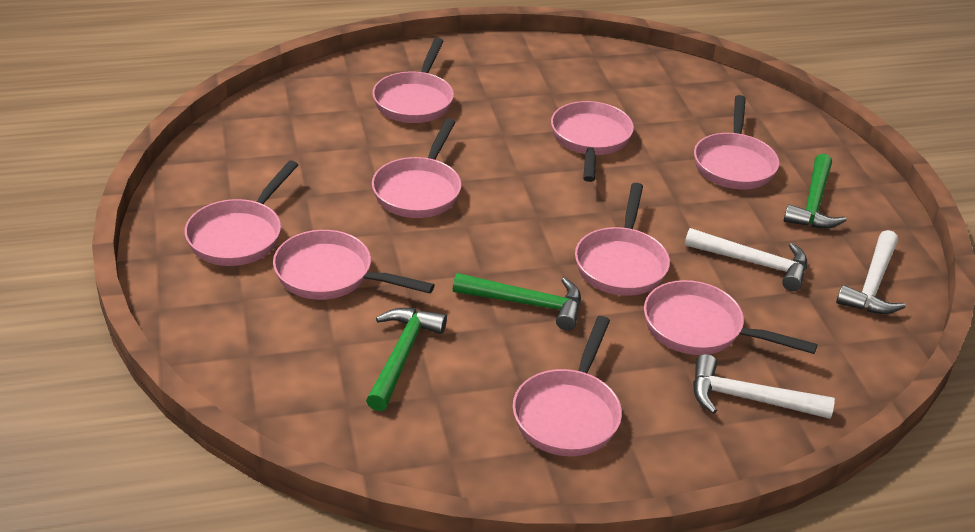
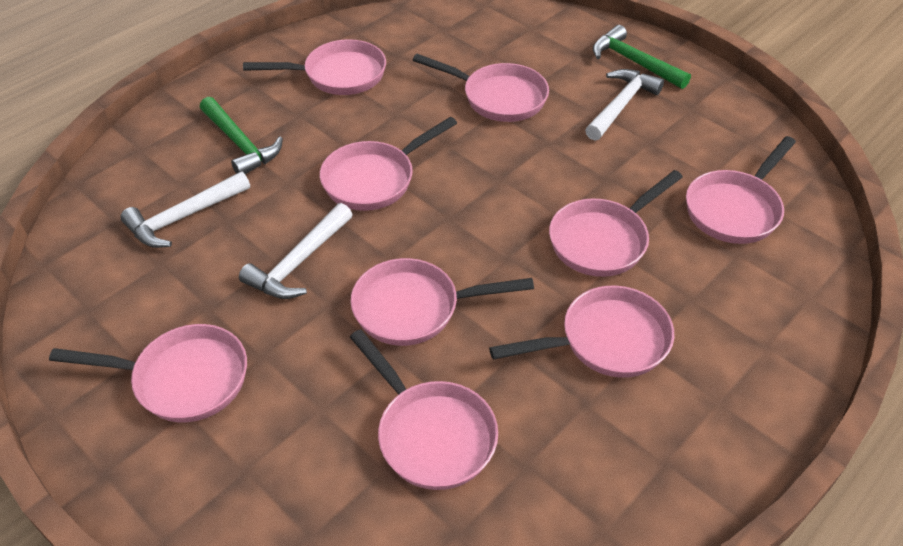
green hammer: [366,308,447,411] [453,273,581,331] [783,154,847,229] = 3 -> [200,97,283,174] [593,25,691,89] = 2

